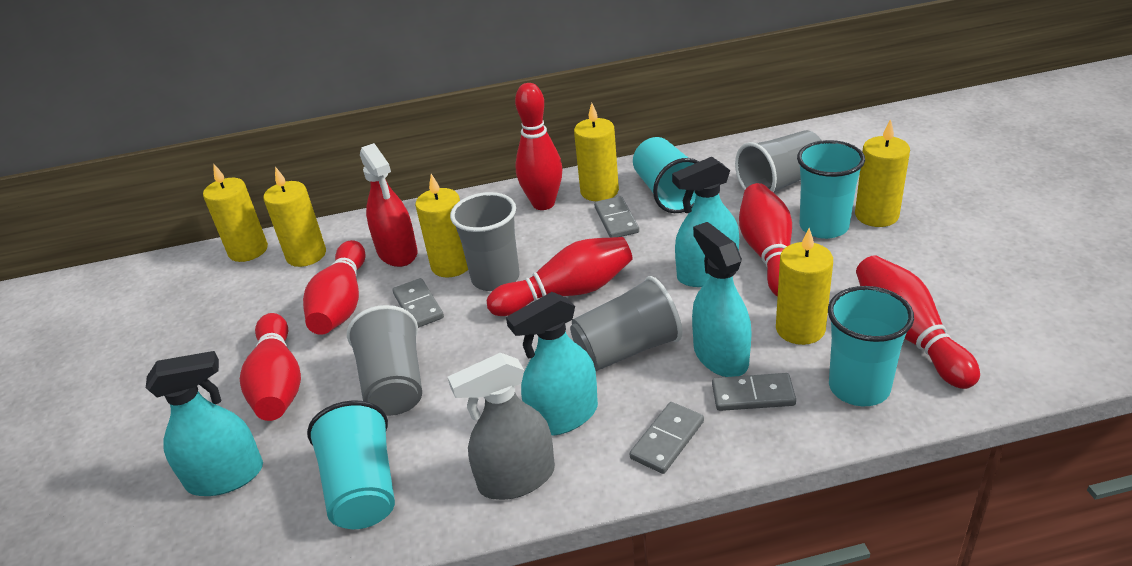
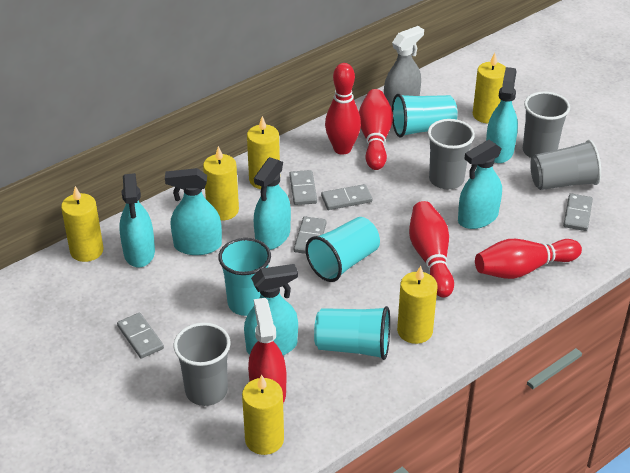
grey domino: [392,278,444,328] [594,196,639,238] [629,402,704,474] [712,373,796,411] = 4 -> [117,313,164,359] [289,170,317,205] [294,217,327,254] [321,184,372,210] [563,193,593,231] = 5
red bowling pin: [240,313,301,421] [303,240,365,335] [487,237,632,316] [515,83,562,210] [739,183,792,297] [856,255,980,389] = 6 -> [325,63,361,155] [359,89,393,170] [409,201,454,297] [475,239,582,279] = 4
turquoise spray bottle: [146,351,263,496] [506,292,598,436] [672,157,739,287] [692,222,751,377] = 4 -> [119,173,155,267] [165,168,222,255] [244,264,298,355] [254,157,291,250] [458,140,502,229] [486,67,518,163] = 6

